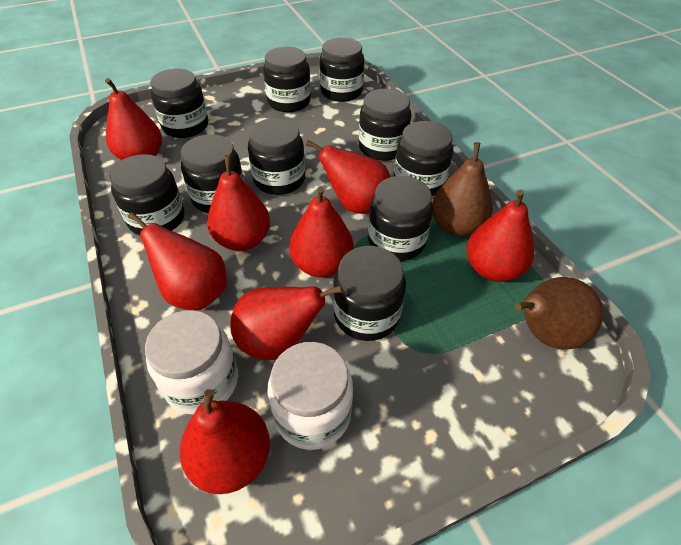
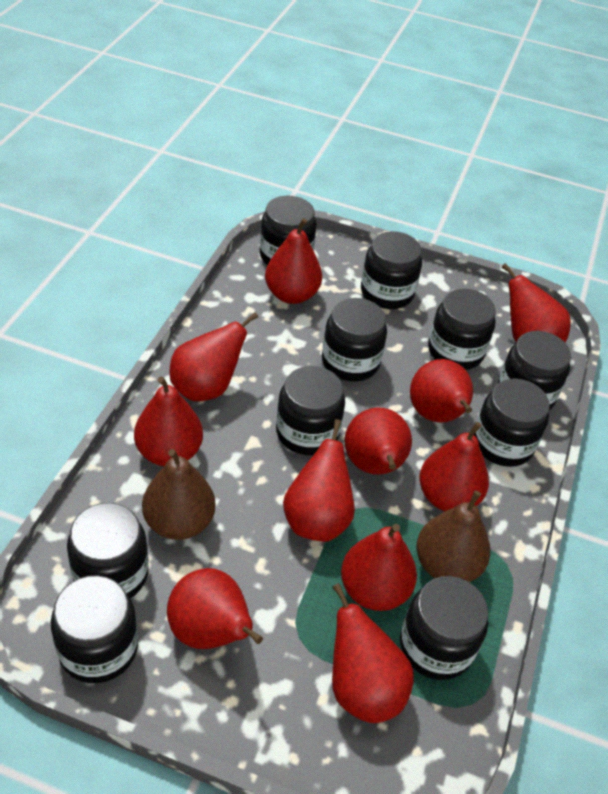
red pear: [105,78,162,160] [128,212,227,310] [180,389,270,494] [207,155,270,251] [230,285,343,360] [289,186,354,278] [306,140,390,214] [467,189,534,282] = 8 -> [134,376,203,466] [167,568,263,649] [169,312,258,401] [265,218,322,304] [283,419,355,542] [332,583,414,723] [341,524,417,611] [344,408,412,475] [410,359,473,423] [419,422,489,511] [501,263,571,343] = 11
white jar: [145,310,238,414] [268,342,353,450] = 2 -> none = 0

